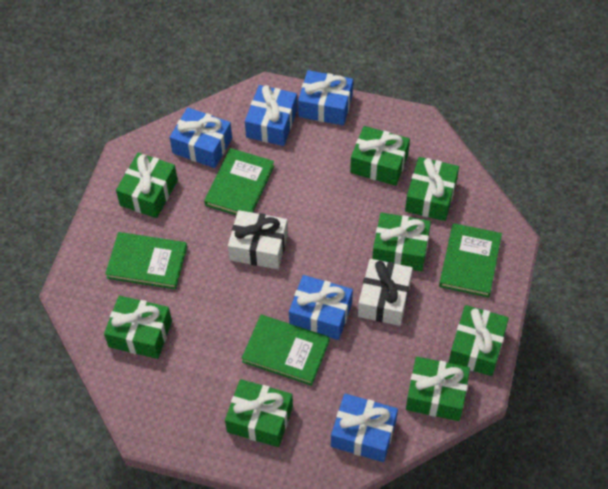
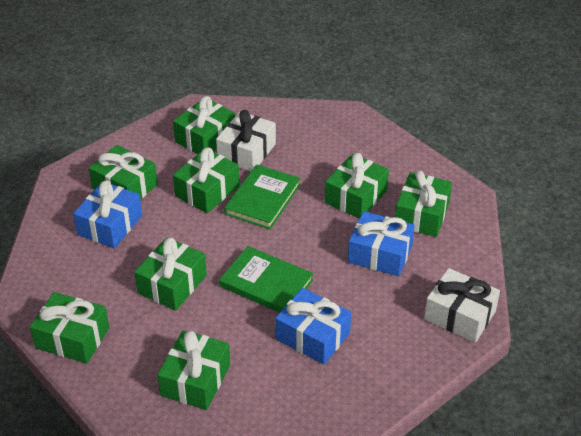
blue gift: [170,107,232,168] [245,85,297,146] [289,275,353,340] [298,70,353,126] [331,394,398,462] = 5 -> [73,180,142,248] [275,288,351,365] [348,211,415,276] = 3
green book: [105,232,187,289] [204,148,274,215] [242,315,330,386] [439,223,502,298] = 4 -> [219,246,313,313] [224,164,301,229] = 2

